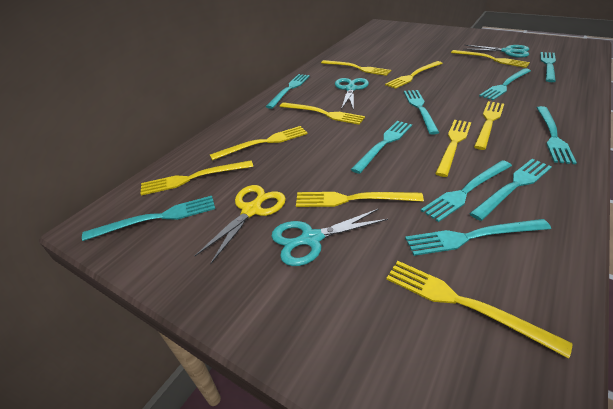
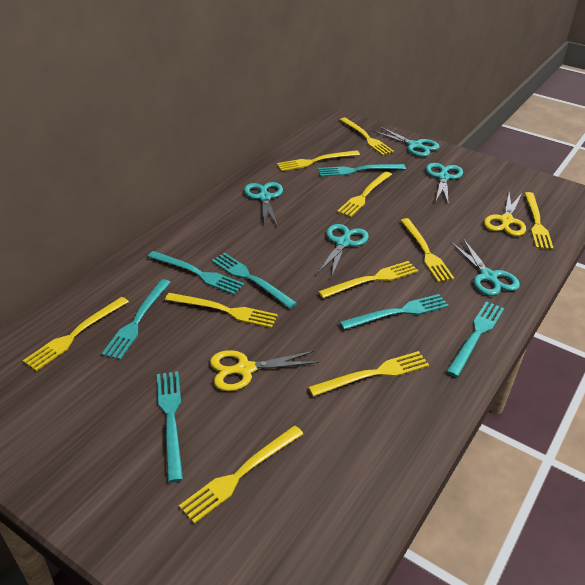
turquoise fork: [82,196,215,241] [266,74,310,109] [351,121,412,174] [404,90,439,135] [405,219,551,256] [421,160,512,222] [469,159,552,221] [479,68,531,100] [537,106,577,164] [540,52,556,82] = 10 -> [102,279,171,360] [147,251,244,295] [157,371,183,482] [212,253,297,309] [318,164,406,177] [340,294,449,330] [446,301,504,377] = 7
turquoise scissors: [271,209,388,266] [335,78,369,110] [464,45,529,58] = 3 -> [244,182,283,227] [317,224,369,278] [373,127,440,157] [426,163,463,205] [451,238,520,296] = 5
yellow scissors: [195,185,286,264] = 1 -> [210,350,319,391] [484,193,526,236] = 2

